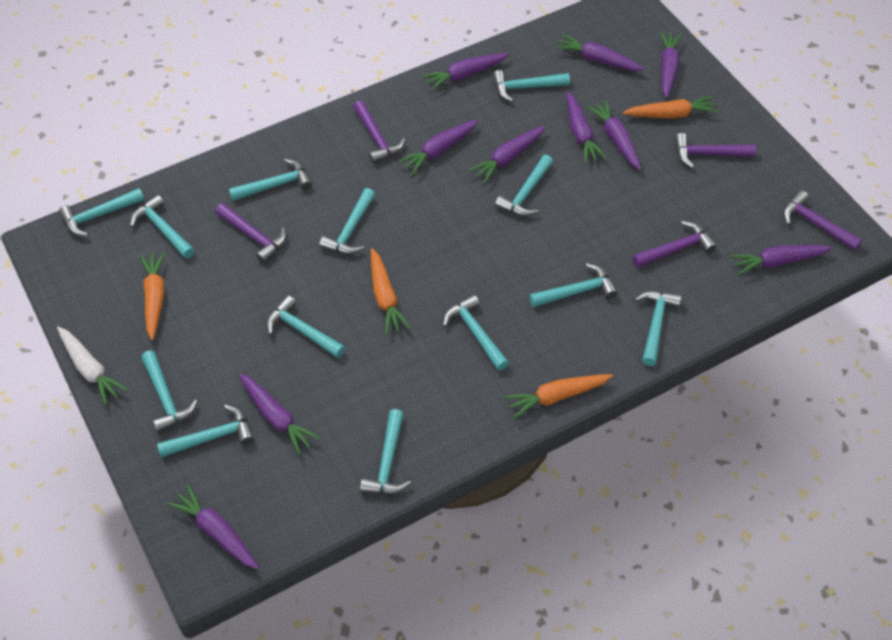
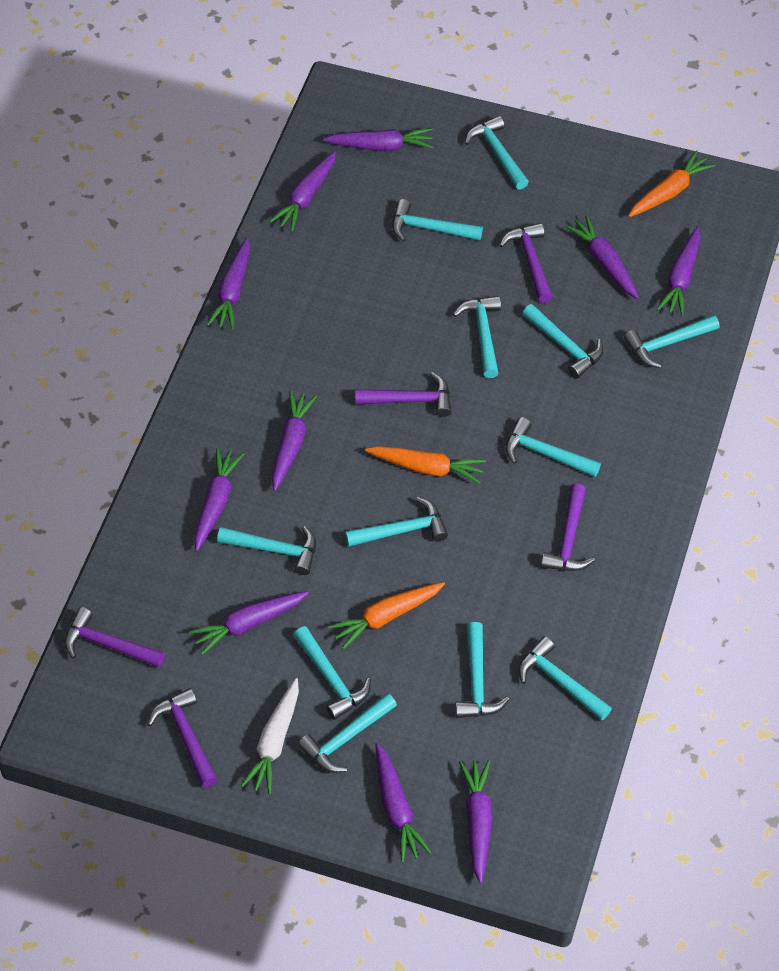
orange carrot: [140,252,165,340] [371,248,411,335] [504,374,613,419] [623,96,719,119] = 4 -> [329,582,445,650] [365,446,486,484] [628,150,716,217] = 3
turquoise hammer: [59,188,144,236] [130,194,195,259] [141,351,197,433] [157,405,254,458] [229,158,312,201] [266,295,345,358] [319,188,375,255] [360,409,411,495] [443,294,509,371] [492,70,570,102] [495,155,553,217] [529,263,618,307] [635,291,682,366] = 13 -> [217,525,316,575] [293,626,371,720] [298,693,397,773] [345,497,448,547] [392,199,483,242] [453,296,501,378] [455,622,510,718] [465,116,529,190] [506,417,601,477] [519,636,612,720] [522,304,603,379] [624,315,720,368] = 12

